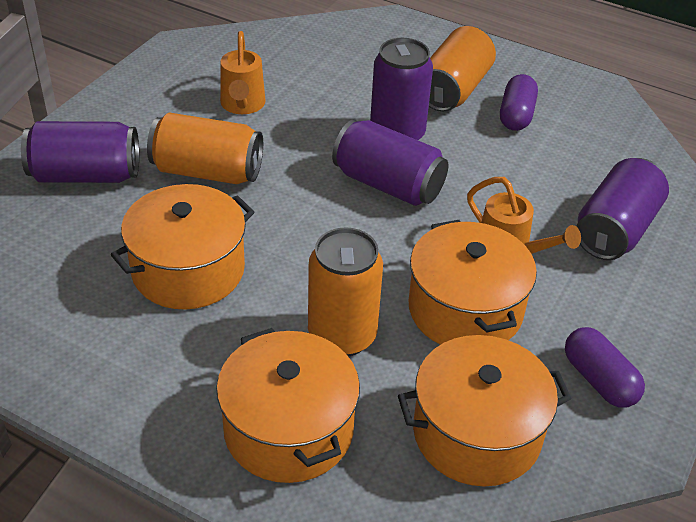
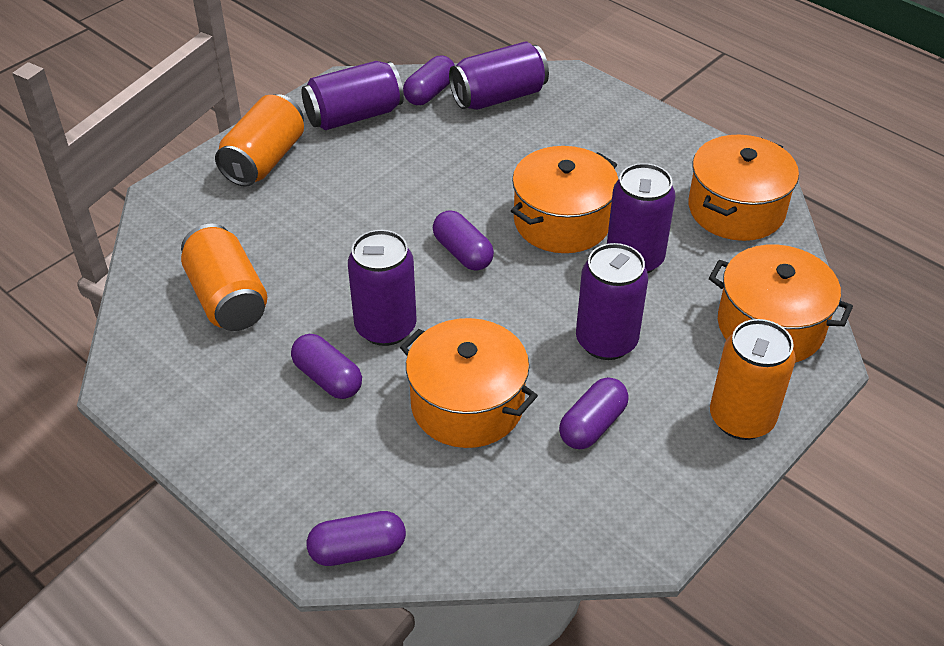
orange watering can: [220,31,266,114] [467,177,581,254] = 2 -> none = 0
purple can: [21,121,139,183] [332,119,448,206] [370,38,433,140] [576,158,669,260] = 4 -> [302,61,404,130] [348,230,417,346] [449,41,549,110] [576,243,648,360] [607,163,676,273] = 5
purple capsule: [500,74,538,131] [565,327,645,408] = 2 -> [291,334,362,399] [307,511,406,566] [403,56,455,105] [433,210,494,271] [559,377,629,449] = 5

